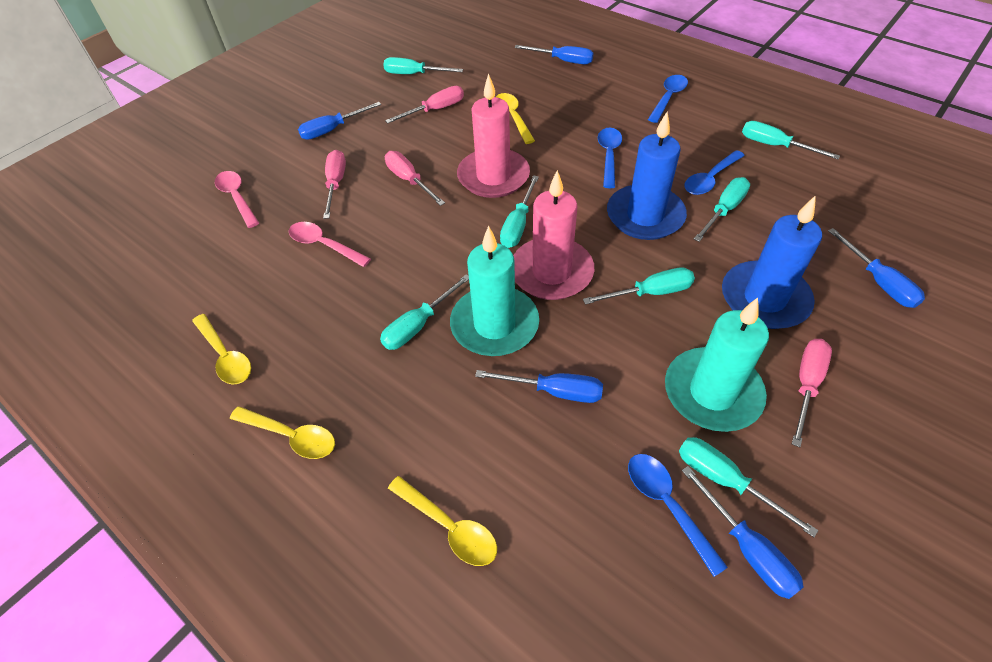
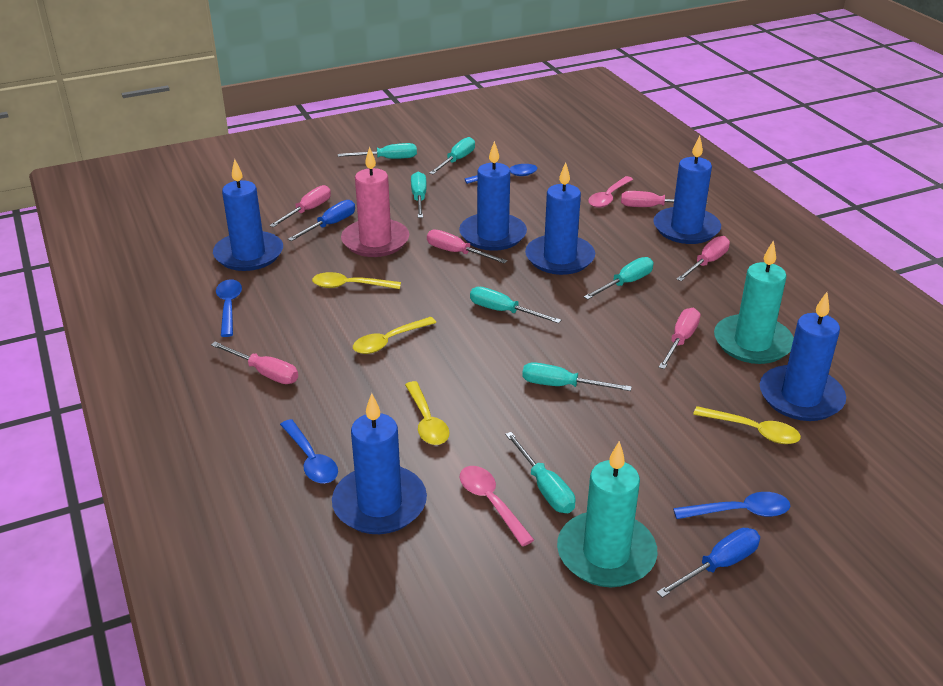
blue candle: [607,111,687,240] [722,195,822,329] = 2 -> [213,159,283,271] [332,393,427,534] [459,141,527,251] [525,162,595,275] [653,136,721,244] [760,292,846,421] = 6
blue screwdriver: [298,102,381,140] [475,370,603,403] [515,45,594,64] [682,466,804,599] [828,228,925,308] = 5 -> [288,200,355,241] [657,528,760,598] = 2
pink candle: [457,73,530,198] [513,170,594,300] = 2 -> [341,146,409,257] = 1
pink screwdriver: [323,150,346,219] [385,86,464,123] [385,151,445,206] [792,339,832,447] = 4 -> [211,342,298,384] [269,185,331,227] [427,229,507,264] [621,191,708,207] [658,308,700,369] [676,236,730,281] = 6

